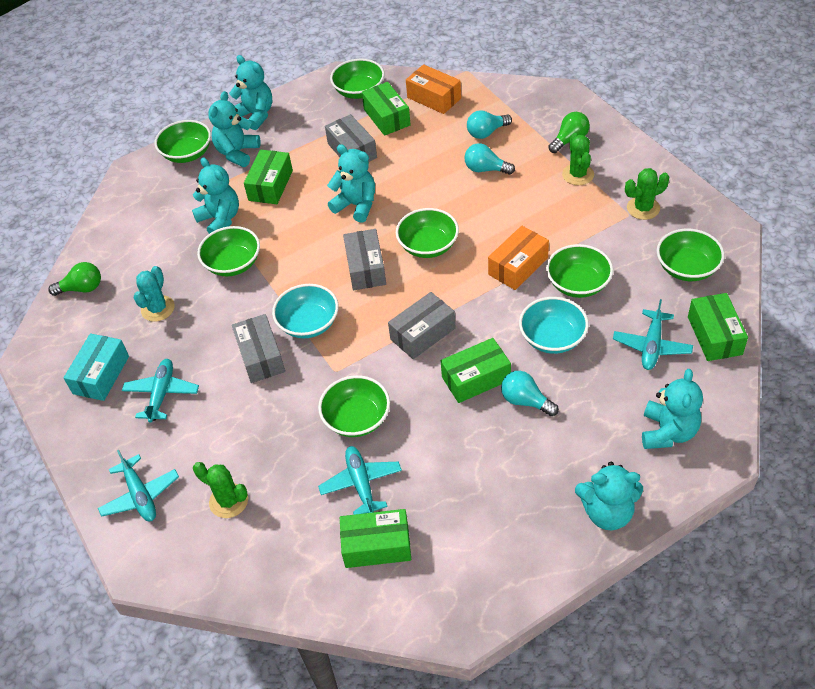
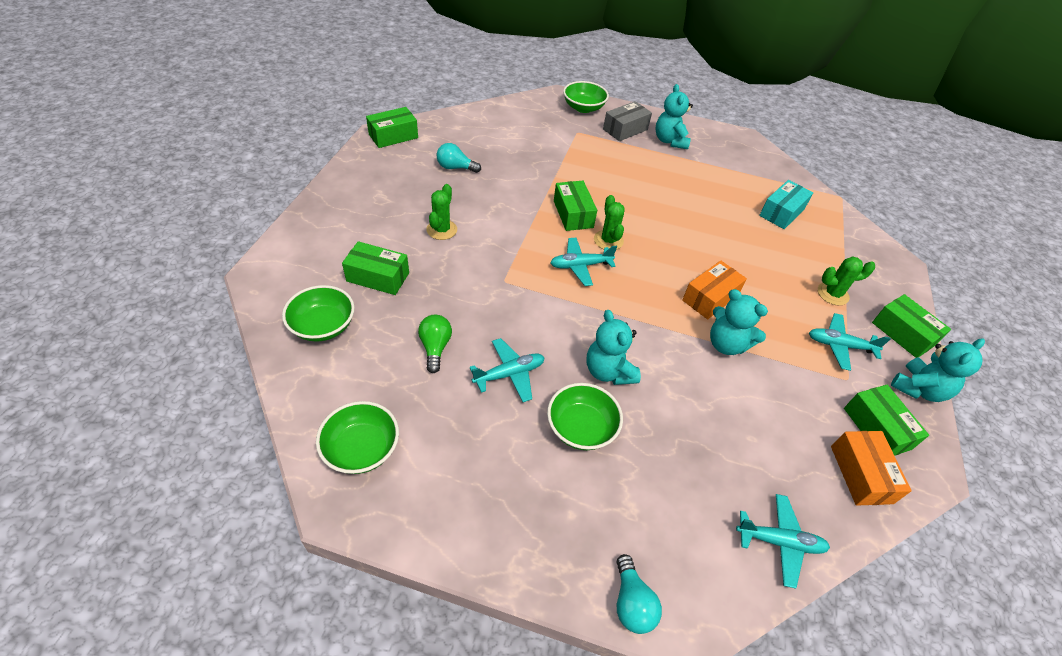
green bowl: [155,120,211,163] [197,226,260,276] [318,375,390,437] [330,59,385,99] [396,208,459,258] [546,244,613,298] [657,229,725,281] = 7 -> [282,285,355,342] [316,401,399,474] [547,383,623,450] [563,81,609,113] = 4
green light bulb: [48,262,101,296] [548,112,590,153] = 2 -> [418,315,452,373] = 1
grey box: [232,314,285,383] [325,114,377,162] [343,229,386,290] [388,292,456,359] = 4 -> [603,101,652,141] = 1
turquoise bowl: [272,284,339,338] [519,297,589,354] = 2 -> none = 0
turquoise cactus: [134,266,175,322] = 1 -> none = 0
turquoise light bulb: [464,143,515,175] [467,110,512,139] [501,371,559,416] = 3 -> [437,143,481,173] [617,554,662,634] = 2
turquoise teddy bear: [192,158,239,234] [208,91,261,167] [229,55,272,130] [327,144,375,223] [575,462,643,530] [642,369,703,449] = 6 -> [587,310,641,385] [655,84,693,149] [710,289,768,355] [891,338,985,402] = 4

